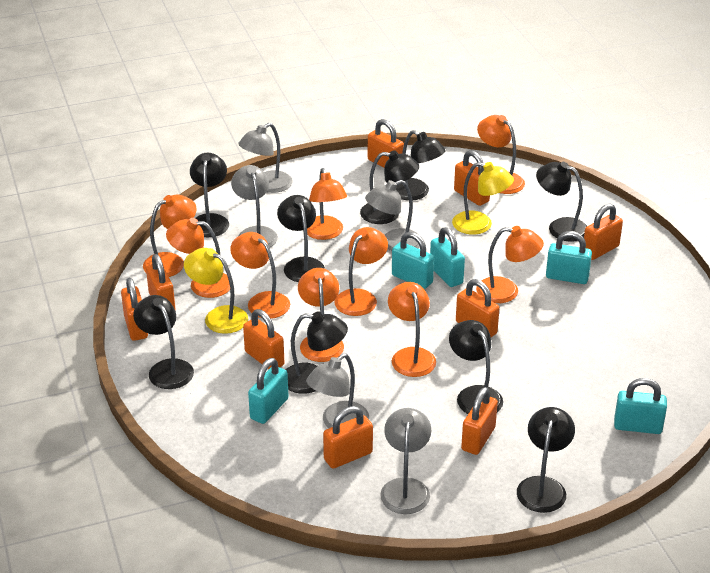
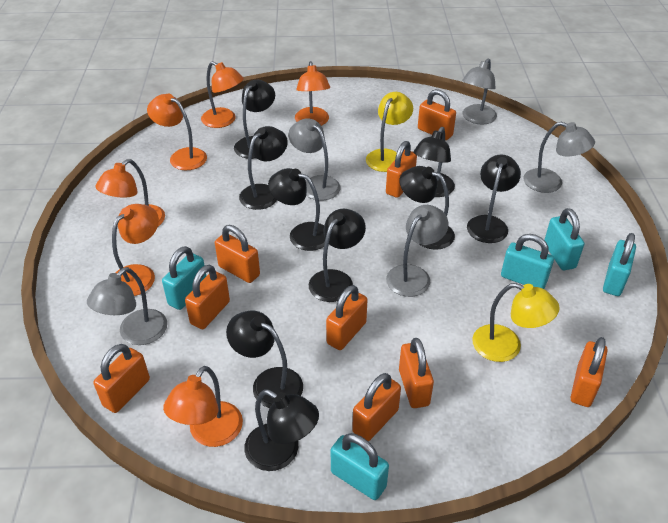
orange lamp: [143,195,197,277] [166,218,230,298] [230,232,290,319] [298,268,344,362] [307,168,347,240] [334,227,388,316] [388,282,436,377] [476,226,544,303] [477,115,525,194] = 9 -> [95,159,165,226] [112,204,159,296] [147,94,207,170] [163,366,243,447] [201,61,244,128] [295,61,330,126] = 6

